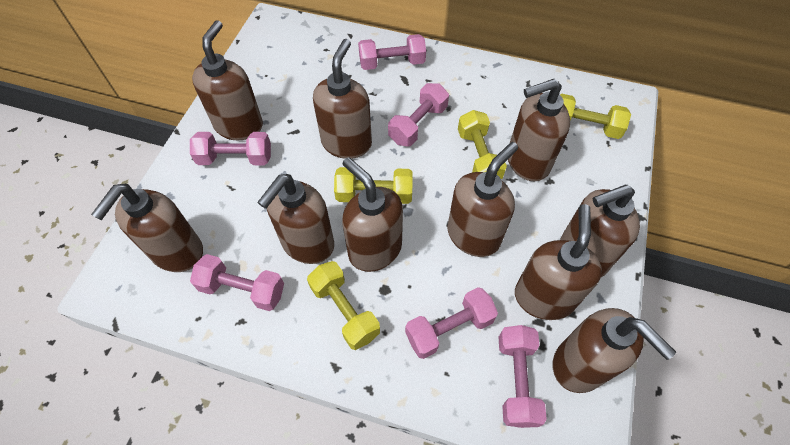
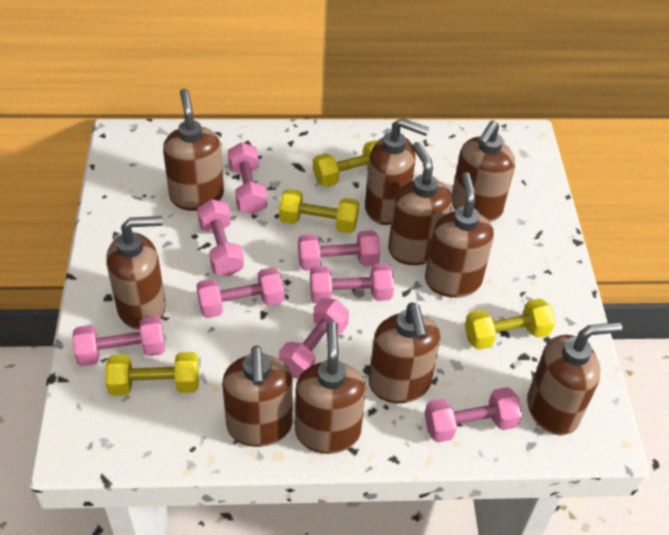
pink dumbbell: [190,132,271,165] [190,254,284,311] [358,34,426,70] [388,83,449,147] [405,287,498,359] [499,325,547,428] = 6 -> [72,316,165,366] [197,199,244,276] [197,267,284,318] [228,142,267,215] [279,298,349,379] [298,230,380,271] [310,264,394,304] [425,387,522,442] = 8

